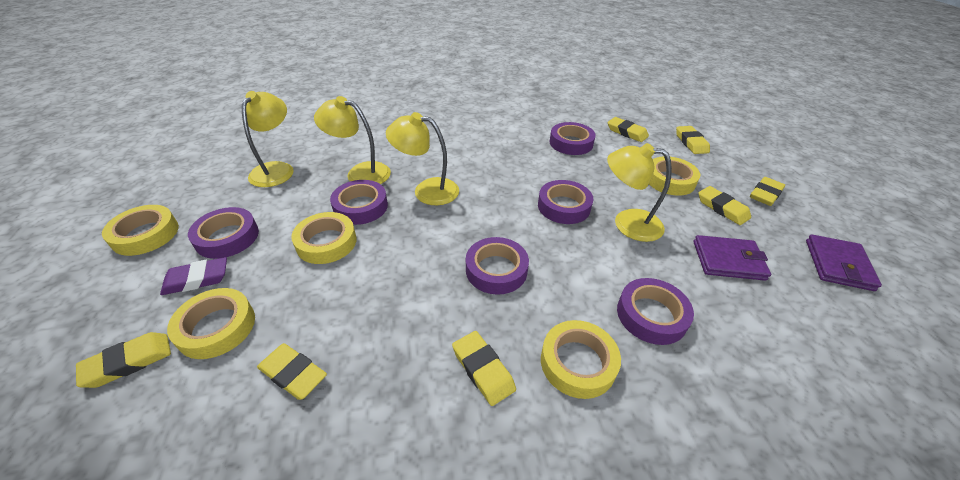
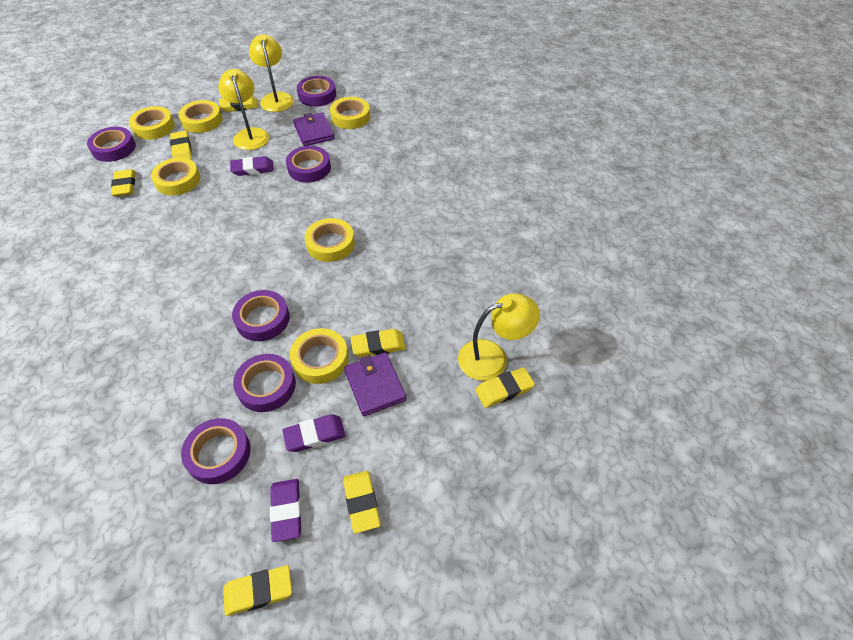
purple eraser: [160,257,227,295] = 1 -> [230,156,274,176] [270,479,301,542] [282,414,346,452] = 3
yellow lamp: [242,91,294,187] [314,96,391,184] [386,112,459,205] [607,143,672,242] = 4 -> [218,69,269,150] [249,34,294,112] [458,293,540,381] = 3
yellow tape: [102,205,179,256] [167,288,255,359] [291,212,357,264] [541,320,621,399] [649,156,700,196] = 5 -> [129,106,175,140] [151,158,200,196] [178,100,223,133] [290,328,349,384] [304,218,355,262] [330,97,370,129] = 6

